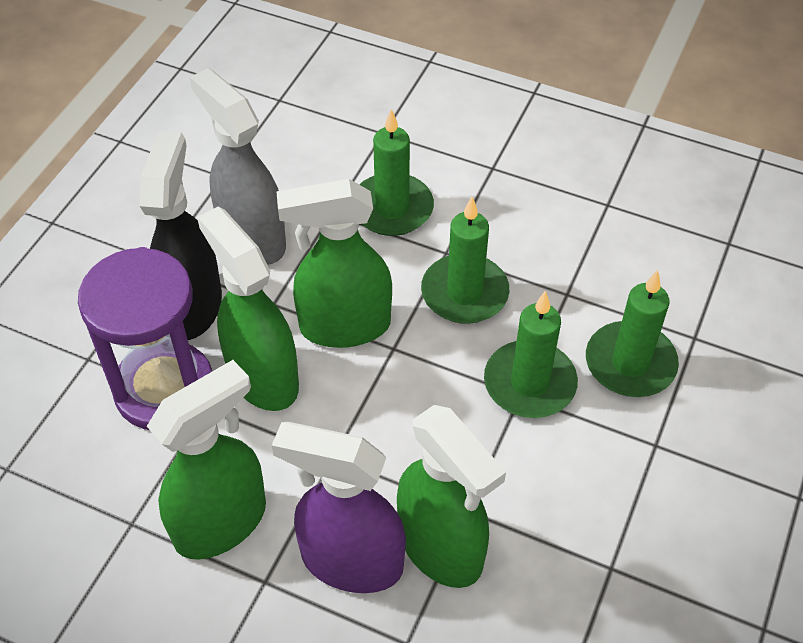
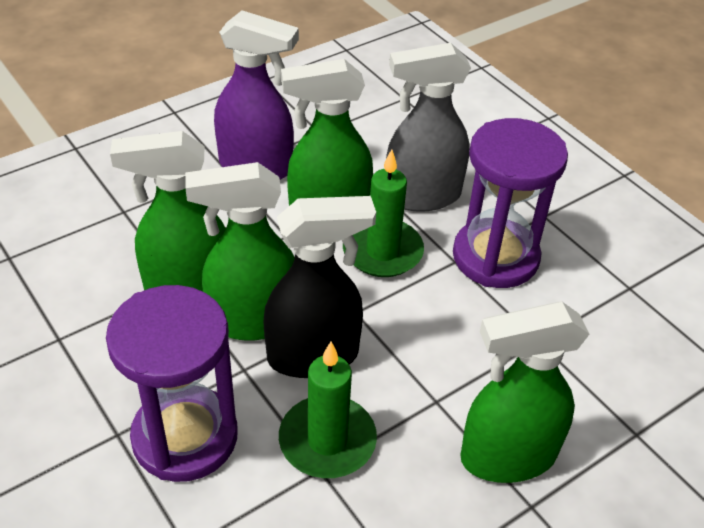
green candle: [359,109,434,236] [421,197,509,324] [484,291,578,418] [586,270,679,397] = 4 -> [279,342,377,478] [343,149,424,277] = 2
purple hourglass: [78,247,212,430] = 1 -> [106,285,238,482] [453,118,568,288] = 2

